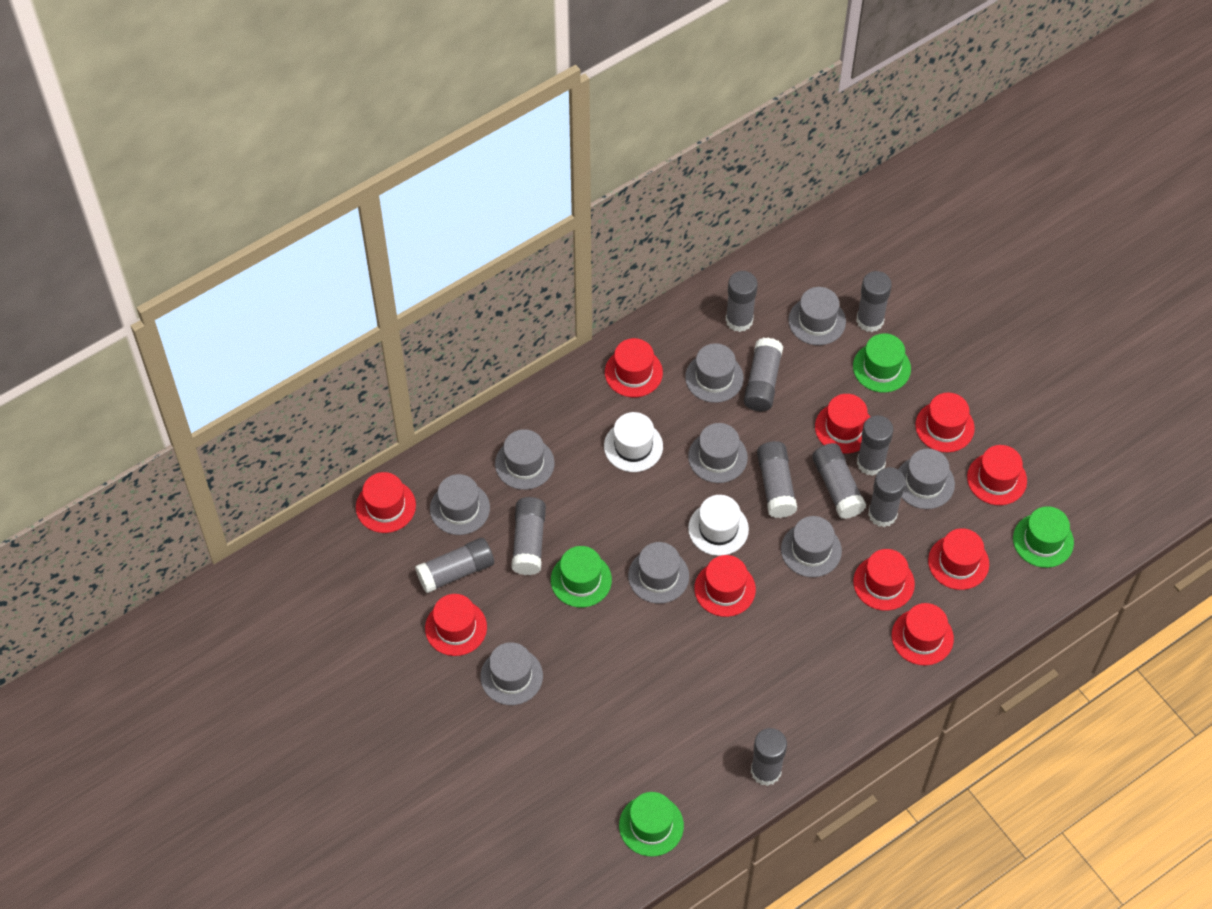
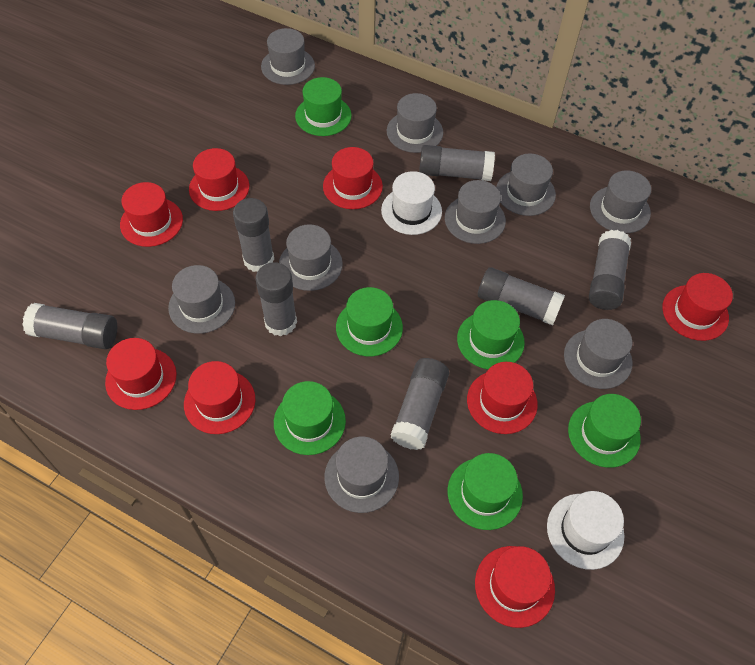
green hat: [551,546,612,607] [619,792,684,857] [853,333,911,393] [1013,506,1074,568] = 4 -> [274,381,346,455] [295,77,352,136] [336,287,403,356] [448,453,523,530] [457,300,525,369] [568,394,641,468] = 6
grey glue stick: [415,538,494,593] [511,497,546,575] [726,271,757,332] [744,337,783,411] [751,728,787,786] [757,441,797,518] [812,443,866,519] [856,271,892,332] [857,415,893,476] [868,467,906,527] = 10 -> [22,303,117,349] [233,198,274,272] [256,262,297,336] [391,358,449,450] [419,145,495,181] [478,267,565,325] [589,230,631,310] = 7
red hat: [356,472,416,533] [425,594,487,656] [605,338,663,397] [694,555,756,617] [815,394,870,454] [853,549,915,611] [892,603,954,666] [916,393,975,452] [928,528,989,590] [967,445,1027,505] = 10 -> [105,338,177,410] [120,182,183,247] [184,361,256,434] [189,148,249,211] [323,147,383,209] [467,362,538,434] [475,546,555,628] [662,273,733,341] = 8

